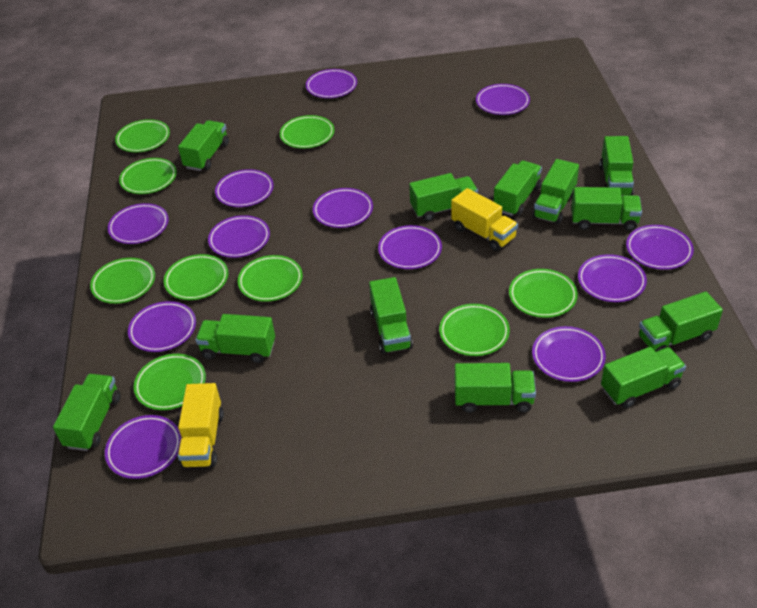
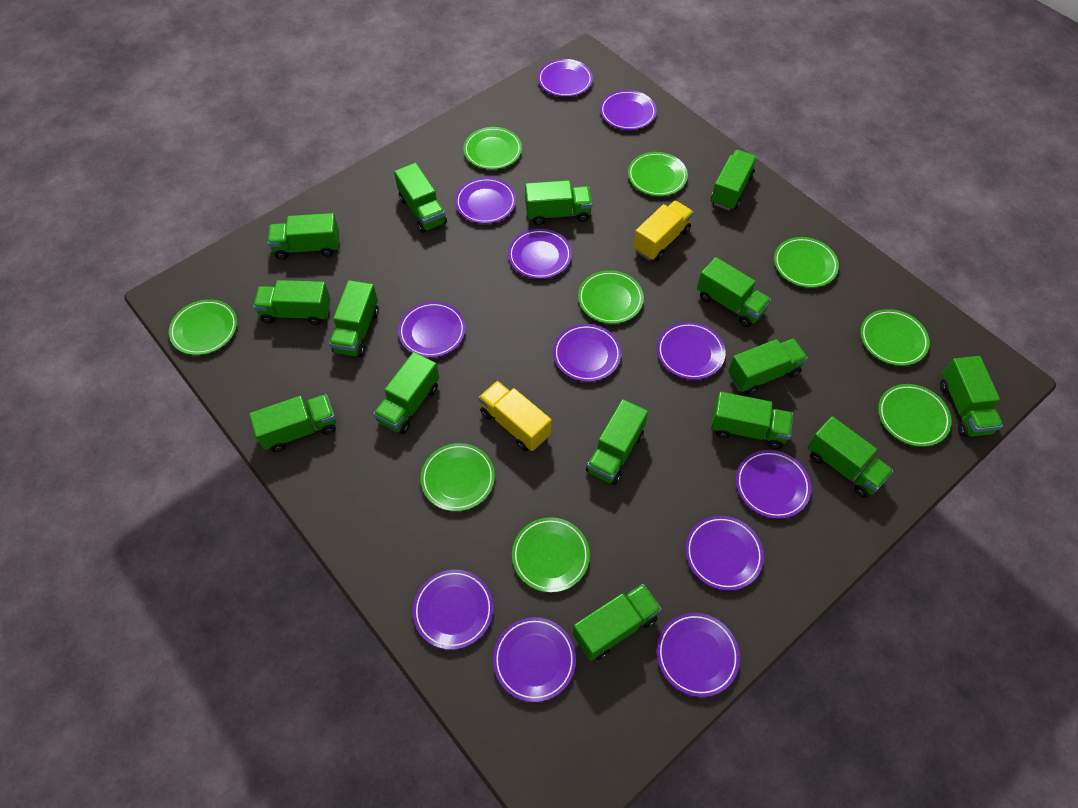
green truck: [53,374,120,451] [178,120,229,171] [196,314,275,363] [369,277,413,354] [409,173,478,221] [455,363,536,413] [494,160,542,216] [532,159,579,224] [571,187,642,231] [600,136,634,196] [601,347,686,408] [639,291,723,352] = 12 -> [249,394,336,452] [253,280,331,325] [268,213,339,260] [329,280,379,357] [373,352,439,434] [394,163,447,233] [525,180,592,225] [573,584,662,661] [586,399,648,485] [697,257,771,327] [711,150,757,210] [711,392,793,449] [728,338,808,395] [807,416,893,498] [940,356,1003,437] = 15

